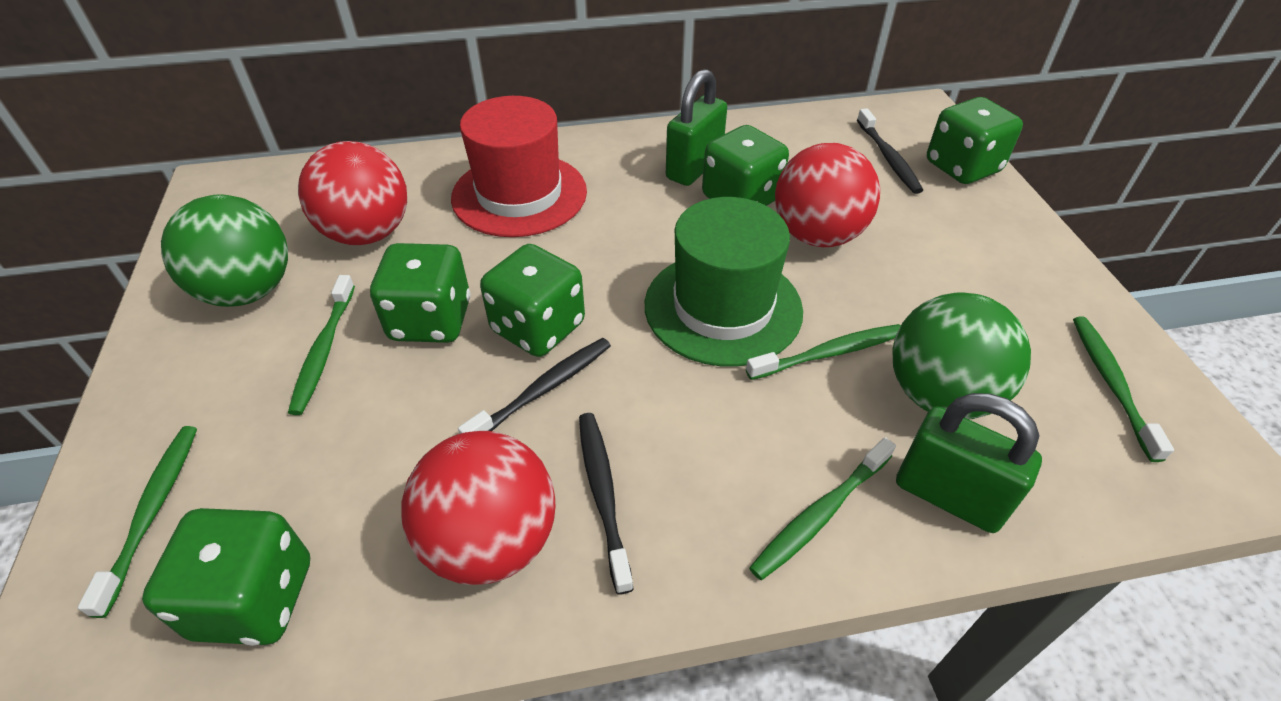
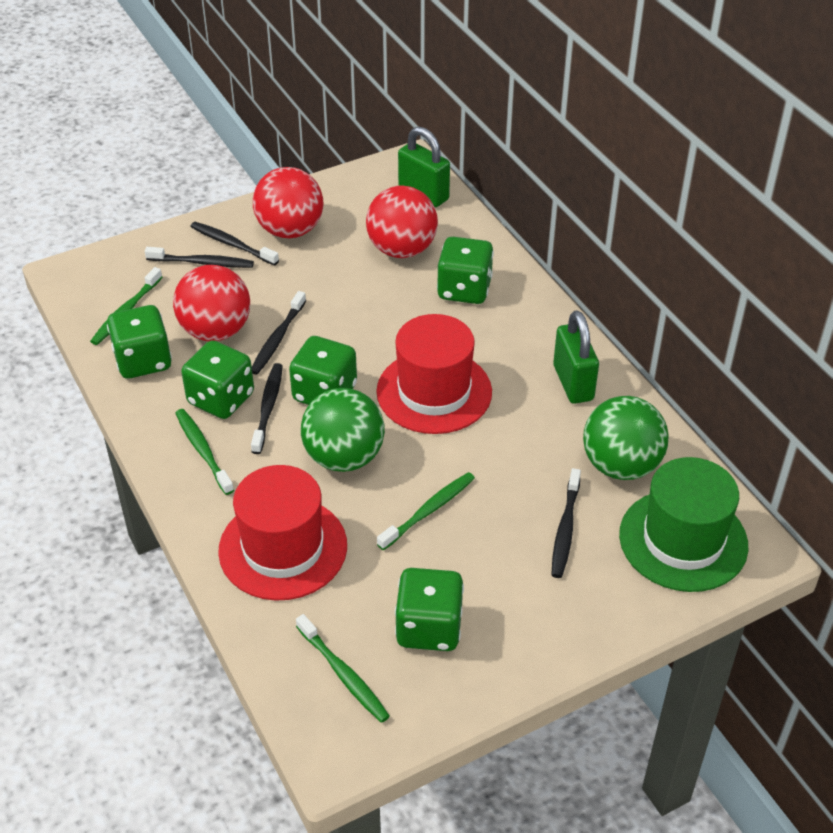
black toothbrush: [458,338,611,434] [579,413,634,595] [857,108,923,194] = 3 -> [145,247,254,268] [190,222,279,266] [251,363,283,454] [252,291,306,375] [551,468,581,578] = 5
green toothbrush: [78,426,197,618] [288,275,355,415] [746,324,901,380] [749,437,896,580] [1073,316,1174,462] = 5 -> [90,267,162,345] [175,409,234,495] [296,614,390,723] [377,472,475,550] = 4
red hat: [451,96,587,237] = 1 -> [218,465,347,601] [376,314,492,434] = 2

